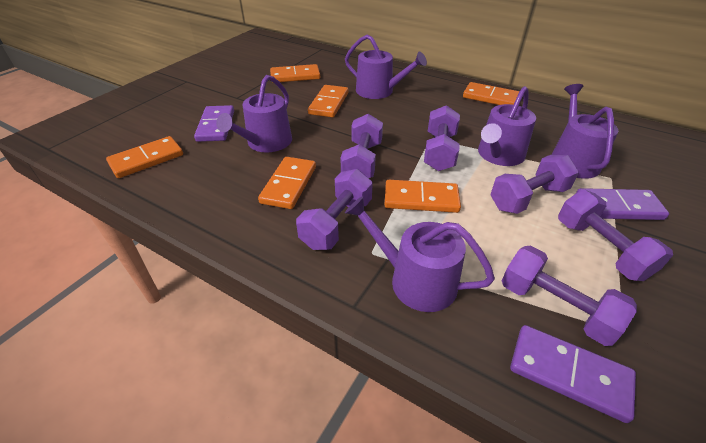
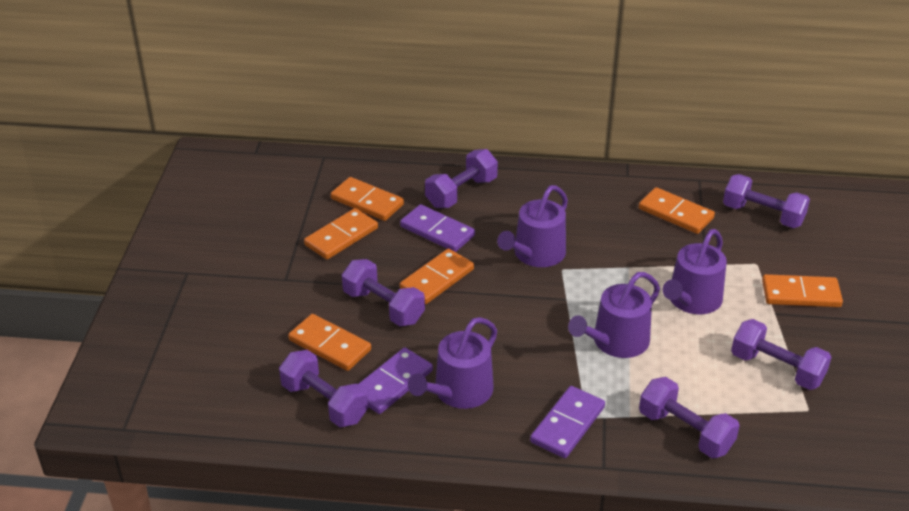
purple watering can: [216,75,292,153] [345,34,427,99] [345,196,495,312] [478,86,536,166] [552,84,618,179] = 5 -> [408,317,497,409] [497,185,568,267] [568,272,660,358] [663,229,727,314] = 4

